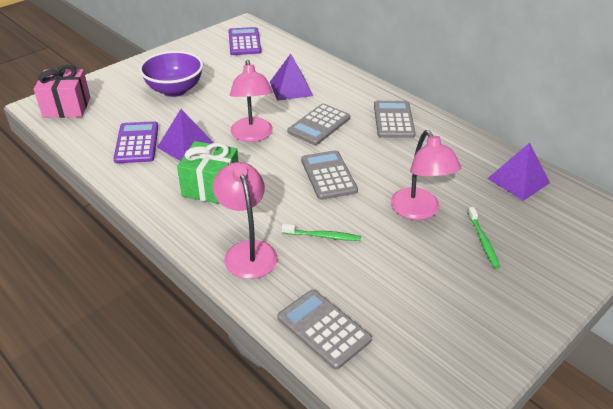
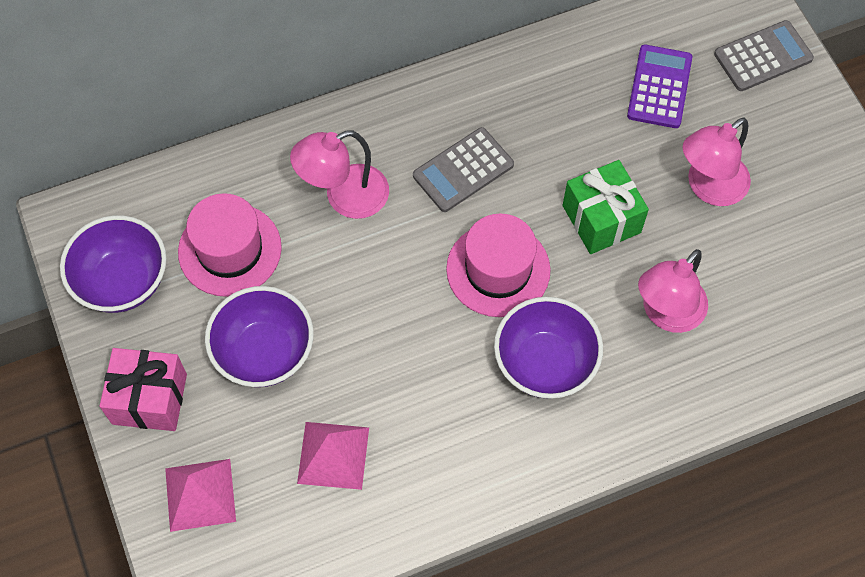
green toothbrush: [282,224,361,241] [468,207,500,269] = 2 -> none = 0
grey calculator: [278,290,372,370] [287,104,350,145] [301,150,358,200] [374,101,416,138] = 4 -> [413,127,514,212] [714,20,814,91] = 2
pink hat: none = 0 -> [178,193,282,297] [446,214,551,317] = 2
pink pyramid: none = 0 -> [165,459,236,532] [297,422,369,490] = 2
purple bowl: [139,51,203,97] = 1 -> [60,215,167,313] [205,286,314,387] [494,297,603,399] = 3
purple calculator: [113,121,158,163] [228,27,261,55] = 2 -> [627,44,692,128] = 1
purple pyramid: [157,109,214,161] [270,54,313,101] [487,143,550,201] = 3 -> none = 0

